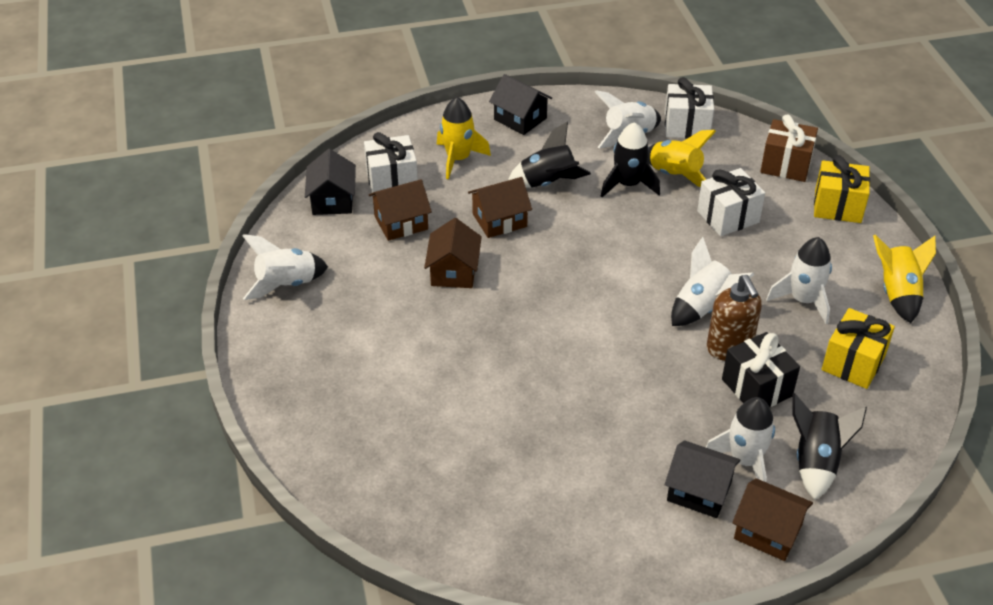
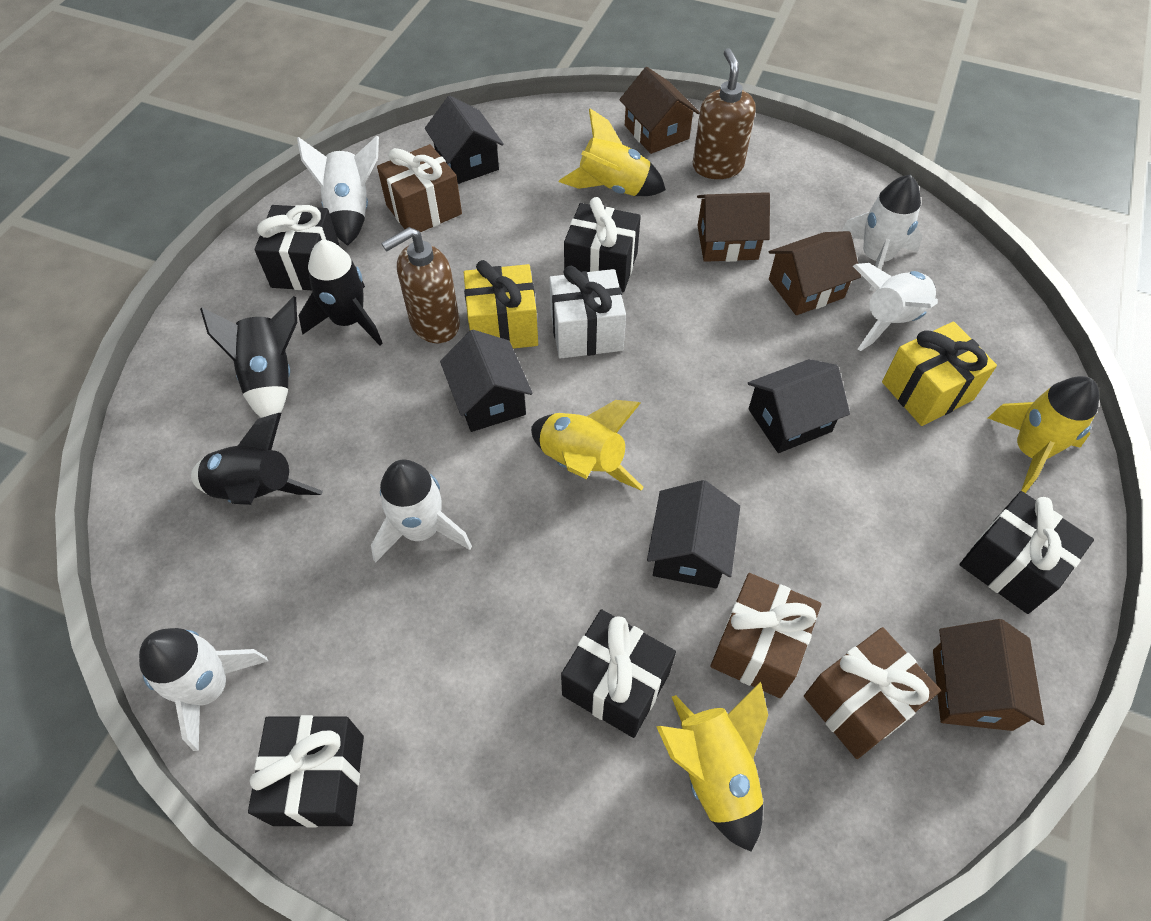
black gift: [722,332,800,407] = 1 -> [248,715,364,827] [255,205,340,290] [561,609,676,738] [564,197,641,293] [960,491,1094,614] = 5
black house: [305,149,356,215] [489,74,552,135] [665,440,741,518] = 3 -> [425,96,504,184] [440,329,533,432] [647,480,740,588] [748,359,850,453] = 4
brown gift: [760,115,818,182] = 1 -> [377,144,462,232] [710,573,821,698] [804,627,941,759] = 3
brown soap dispenser: [707,275,762,361] = 1 -> [381,227,460,343] [693,48,756,179] = 2
white gift: [364,132,418,196] [665,77,714,139] [697,168,765,236] = 3 -> [549,266,626,358] = 1
yellow rocket: [437,97,491,179] [648,130,716,187] [873,235,936,323] = 3 -> [531,400,644,491] [559,108,666,196] [656,681,768,852] [988,376,1099,493] = 4

